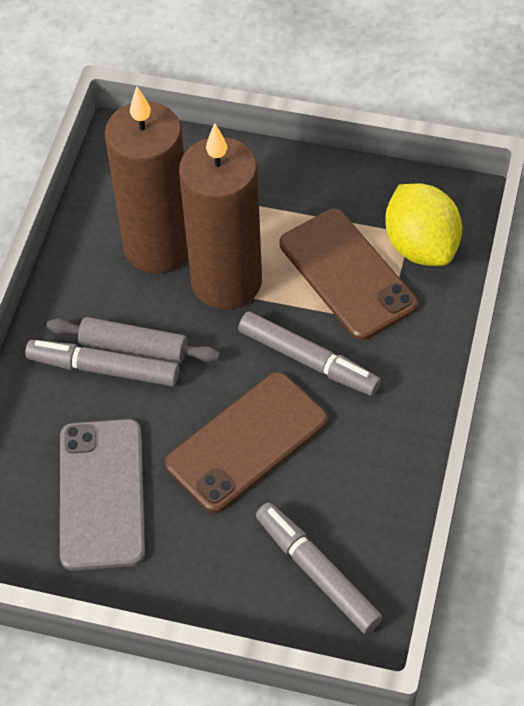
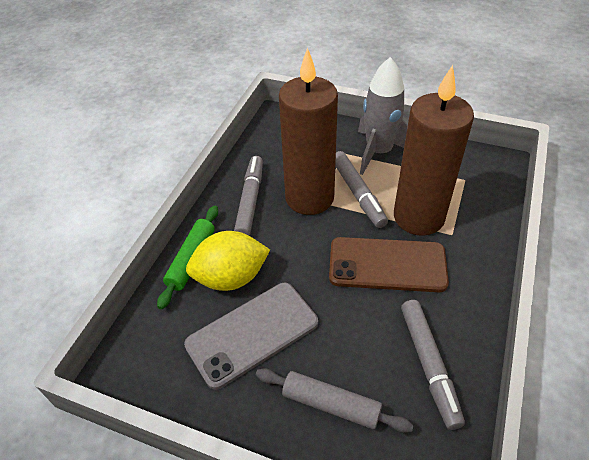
brown phone: [165,372,328,513] [280,209,418,340] = 2 -> [329,237,449,292] = 1
green rolling pin: none = 0 -> [157,205,218,309] = 1
grey rocket: none = 0 -> [358,57,408,175] = 1

